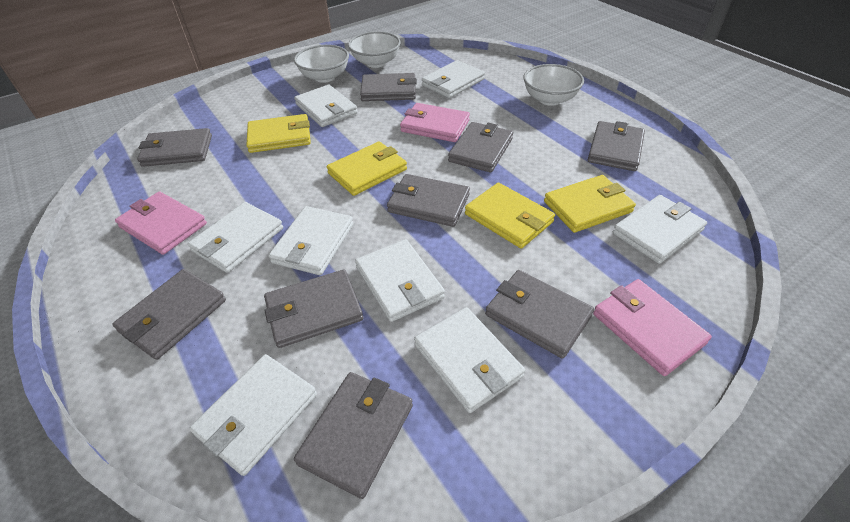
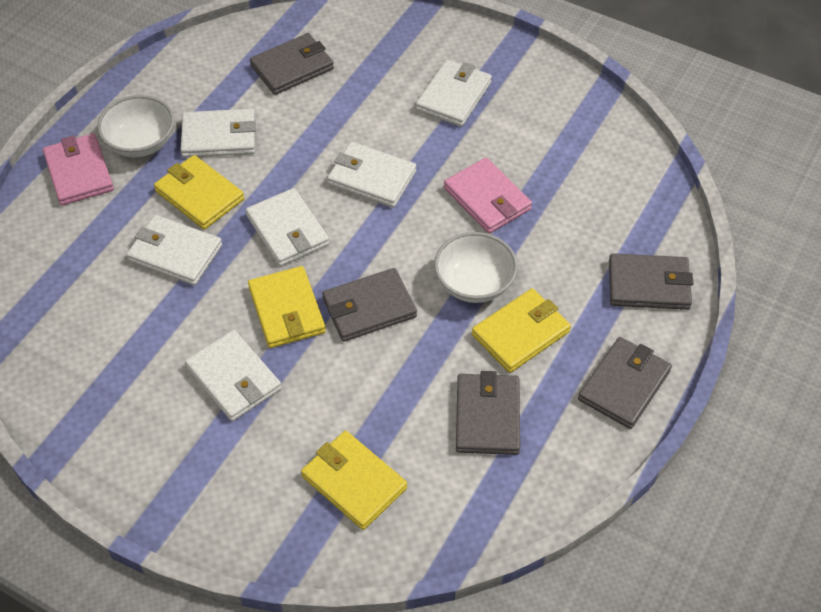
grey wallet: [112,269,226,360] [137,128,212,167] [264,269,363,348] [294,372,413,499] [360,73,417,101] [387,174,470,227] [448,122,513,173] [485,270,594,359] [588,121,645,171] = 9 -> [250,33,334,95] [322,268,417,342] [456,371,520,455] [578,337,672,429] [609,253,693,310] = 5
pink wallet: [115,191,207,255] [400,103,470,142] [593,279,712,376] = 3 -> [43,133,114,206] [444,158,532,234] = 2
white bowl: [294,45,349,83] [348,31,401,68] [523,64,584,106] = 3 -> [97,95,174,157] [434,232,518,303] = 2
white wallet: [188,202,283,273] [189,354,317,476] [269,206,354,275] [294,85,358,127] [355,239,445,322] [414,307,525,413] [422,60,485,98] [613,195,707,264] = 8 -> [127,215,222,285] [181,109,256,158] [185,330,282,421] [246,188,329,266] [327,142,416,208] [416,59,492,127] = 6

